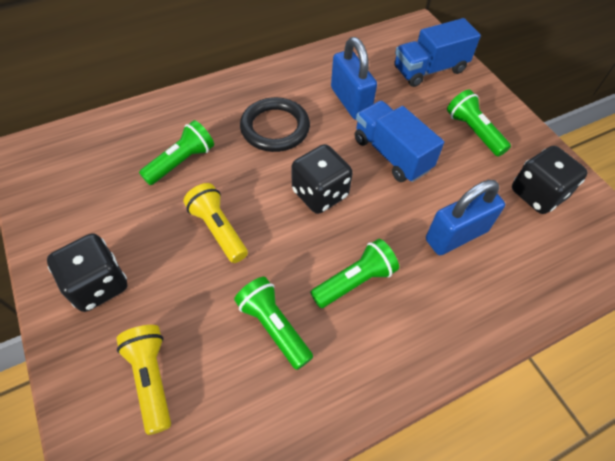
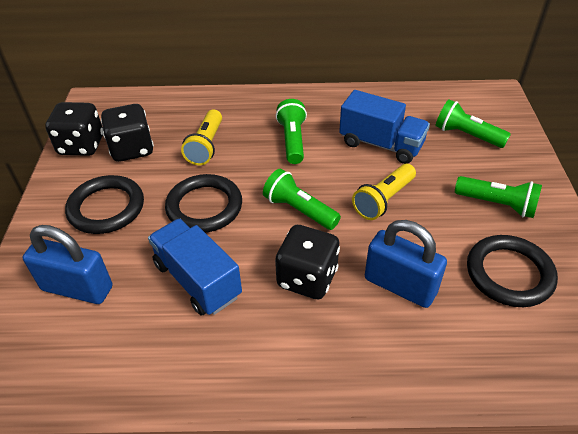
black ring: [240,97,310,152] = 1 -> [65,175,144,234] [165,174,242,233] [467,235,558,307] = 3

